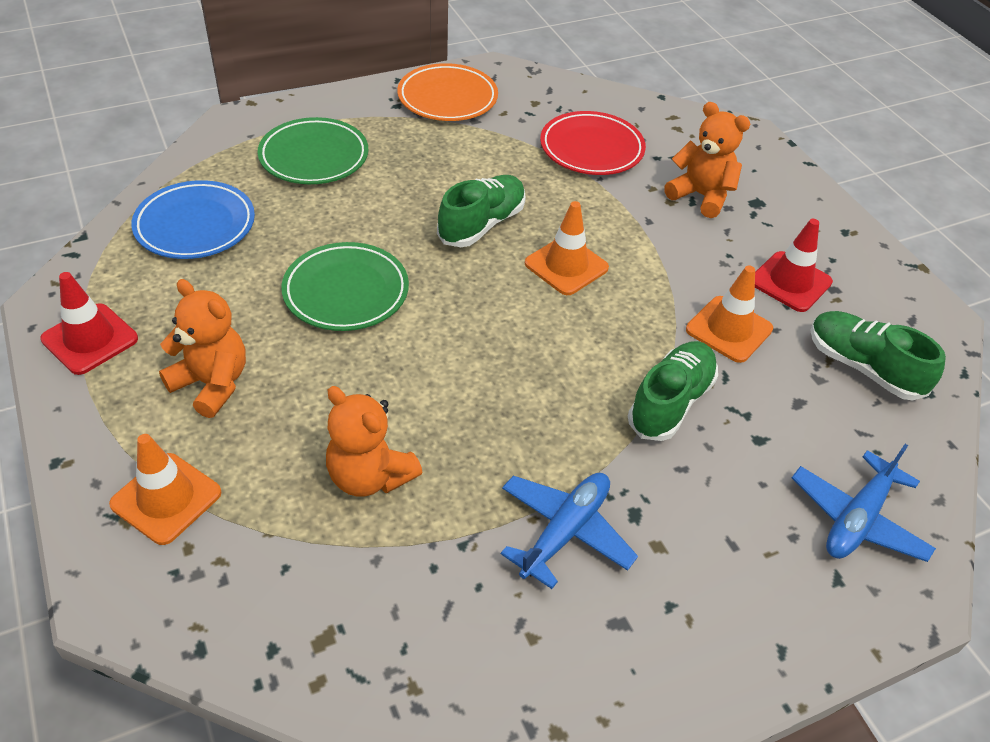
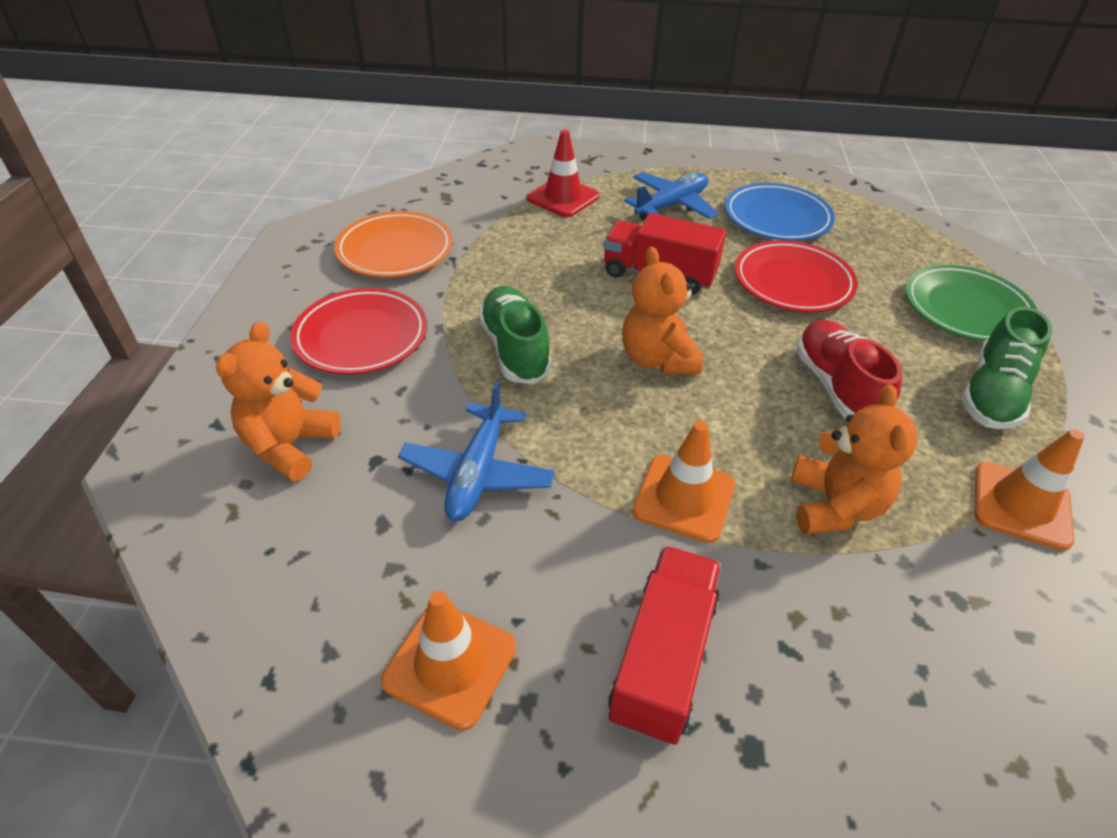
green plate: [258,117,368,184] [281,242,409,331] = 2 -> [905,265,1037,342] = 1
green shoe: [437,175,526,247] [628,341,718,441] [811,311,946,401] = 3 -> [478,286,552,384] [962,307,1052,429] = 2
red plate: [540,111,646,175] = 1 -> [290,288,427,375] [735,240,858,312] = 2
red shoe: none = 0 -> [796,320,902,419] = 1
red traffic cone: [40,272,138,375] [755,219,833,312] = 2 -> [527,130,600,217] = 1
red truck: none = 0 -> [603,213,726,295] [608,546,722,745] = 2

